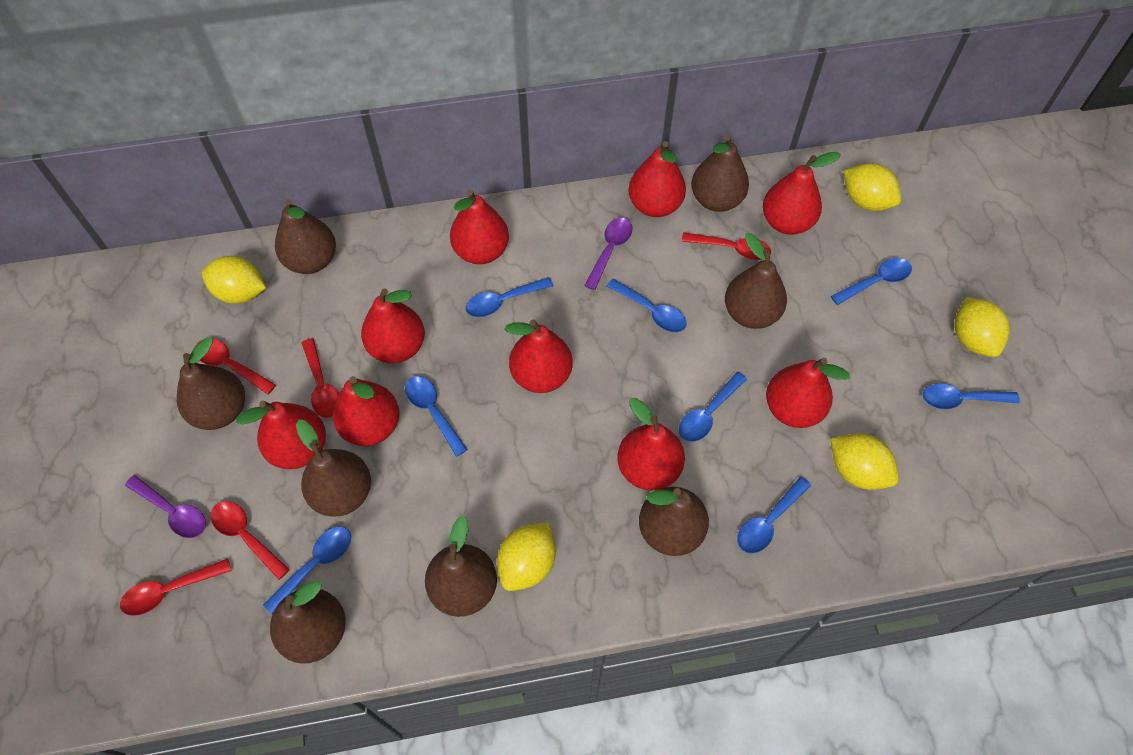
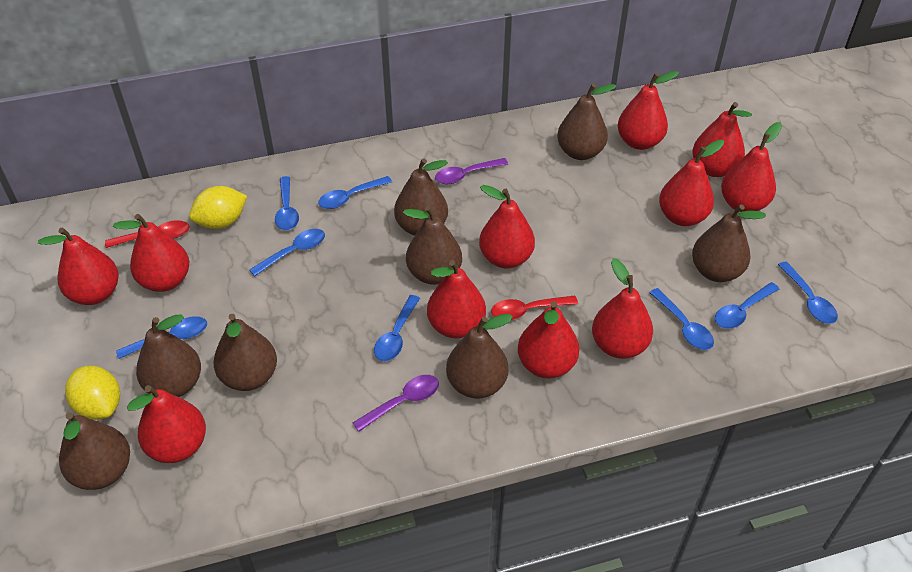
red pear: [236,401,326,469] [332,376,399,446] [361,288,425,363] [450,189,509,264] [505,320,573,393] [617,398,685,491] [628,141,686,217] [763,152,841,235] [766,358,850,428] = 9 -> [38,228,119,305] [113,214,189,292] [127,385,206,463] [427,260,486,338] [479,185,535,268] [518,301,579,378] [592,258,653,359] [618,71,679,150] [659,140,724,226] [692,102,752,177] [721,122,782,212] = 11
red spoon: [120,558,232,616] [195,339,276,395] [211,501,290,580] [302,338,339,418] [681,232,771,260] = 5 -> [105,220,190,248] [491,296,578,320] = 2
yellow lemon: [202,256,266,304] [497,522,556,591] [830,433,899,490] [844,163,901,211] [955,297,1010,357] = 5 -> [65,366,120,420] [189,186,247,229] = 2

